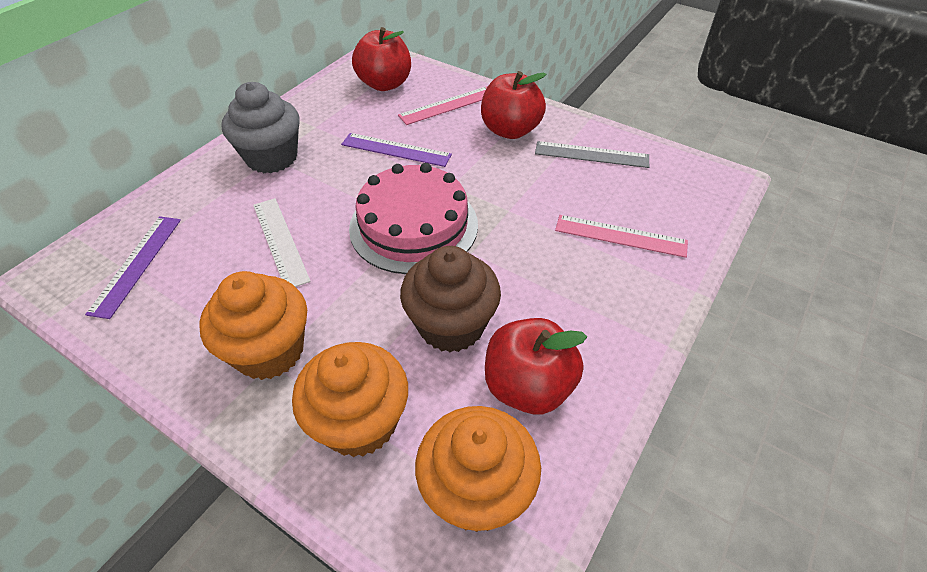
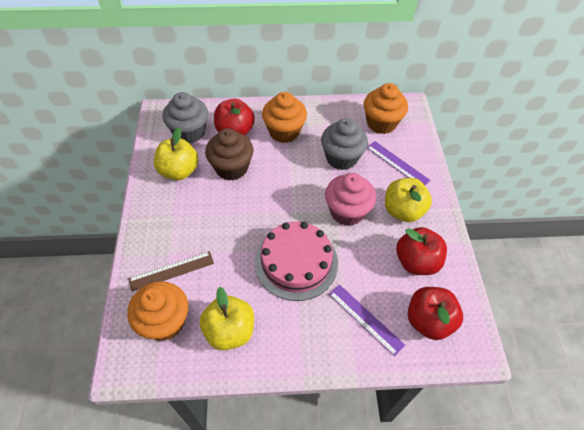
brown ruler: none = 0 -> [128,251,214,292] = 1
grey cupcake: [222,82,299,174] = 1 -> [162,92,208,143] [321,118,368,170] = 2
grey ruler: [535,141,649,168] = 1 -> none = 0
pink cupcake: none = 0 -> [325,173,376,226] = 1
pink ruler: [398,86,487,125] [555,215,688,258] = 2 -> none = 0
white ruler: [253,198,311,287] = 1 -> none = 0
yellow apple: none = 0 -> [154,127,199,180] [200,287,254,350] [385,178,432,222] = 3

